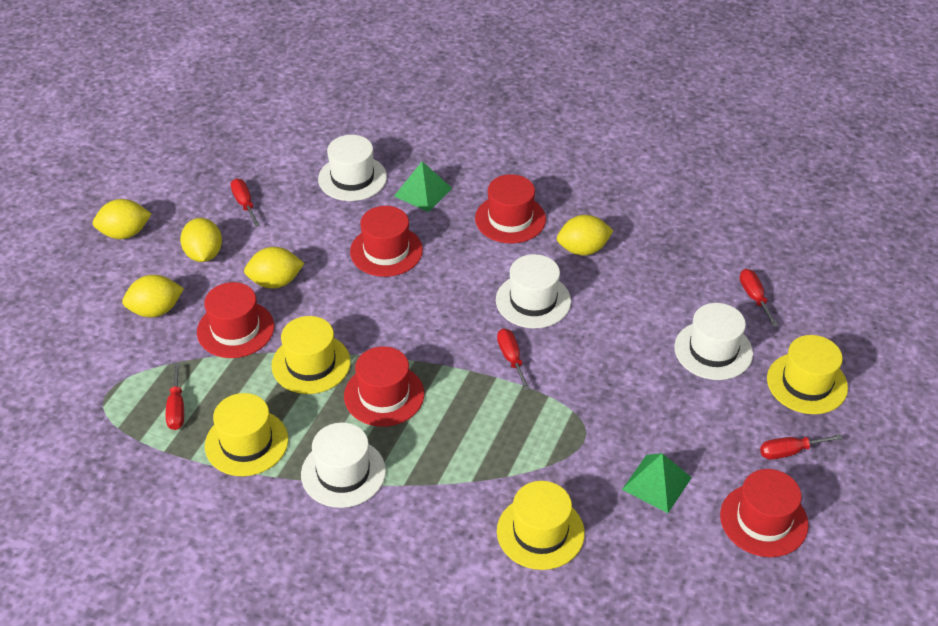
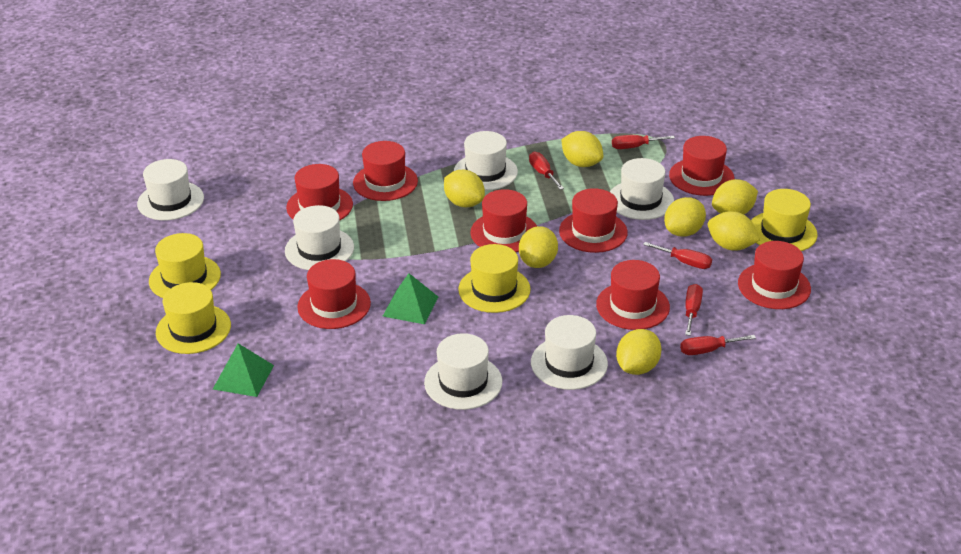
red hat: [197,282,274,358] [344,346,424,427] [350,206,423,277] [475,174,546,243] [720,469,809,557] = 5 -> [286,164,353,220] [297,259,371,329] [353,141,418,201] [470,189,537,252] [559,188,628,253] [596,260,670,330] [669,136,735,196] [738,241,811,309] = 8
white hat: [301,422,386,508] [318,135,387,201] [496,254,571,328] [674,303,753,380] = 4 -> [137,159,204,220] [285,205,354,270] [424,333,502,410] [454,131,518,190] [531,315,608,390] [610,158,674,220] = 6
yellow lemon: [93,199,151,239] [122,275,184,317] [180,218,222,262] [244,247,304,288] [557,215,614,255] = 5 -> [444,170,485,207] [519,226,558,268] [561,131,603,167] [616,329,661,375] [664,197,706,237] [708,211,760,251] [712,179,758,215] = 7

